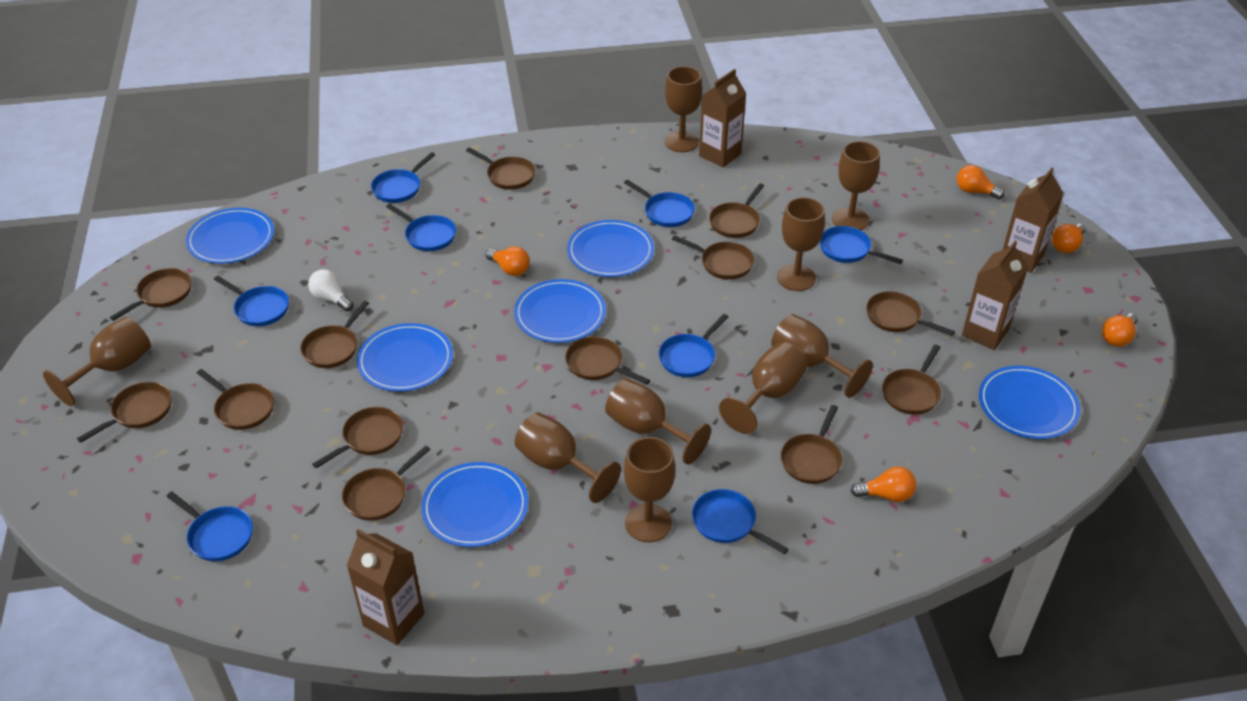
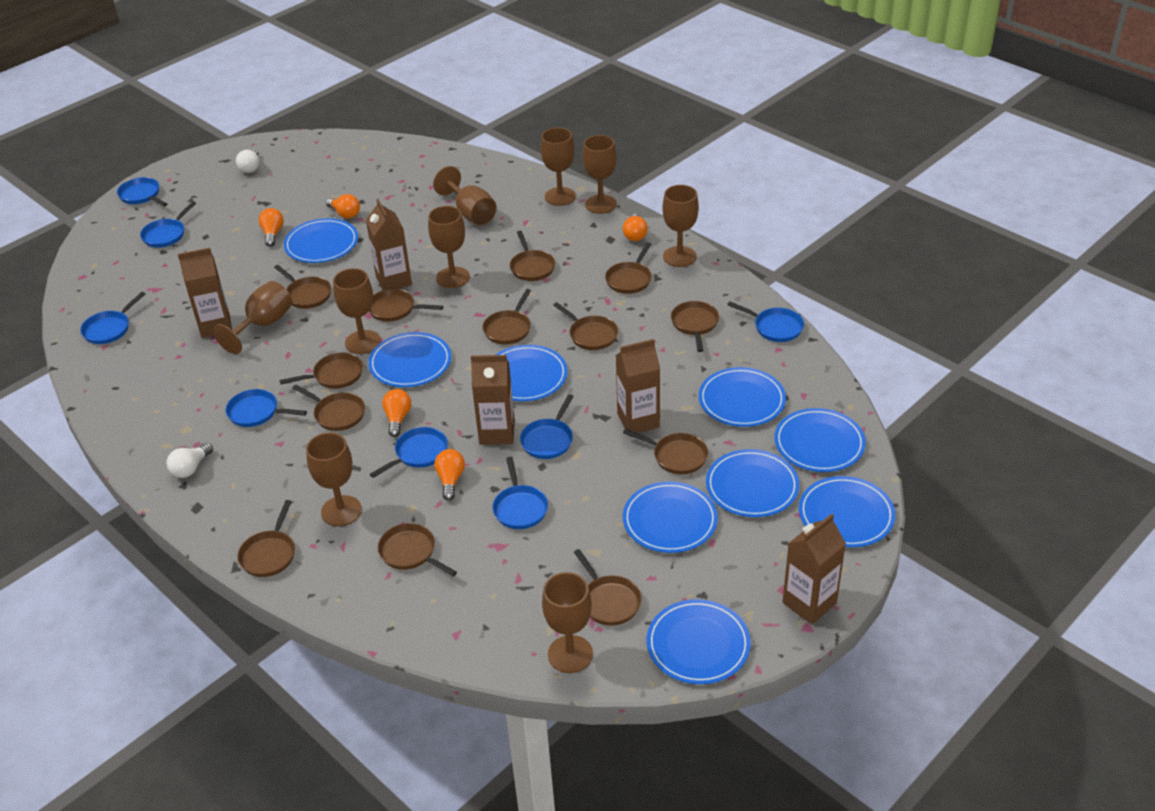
blue plate: [186,208,274,264] [357,323,453,392] [421,462,528,547] [514,279,606,343] [567,220,654,277] [979,366,1080,439] = 6 -> [284,218,358,263] [368,332,451,387] [496,345,568,401] [623,482,718,553] [647,599,751,684] [699,367,786,427] [706,449,799,517] [774,408,866,472] [799,476,895,547] = 9
brown carton: [347,529,424,645] [699,69,746,168] [962,241,1028,350] [1003,168,1064,273] = 4 -> [178,248,232,338] [366,199,412,290] [471,355,515,445] [616,339,660,433] [782,514,846,624] = 5
white light bulb: [308,269,354,311] = 1 -> [166,443,213,478] [236,149,259,173] = 2

